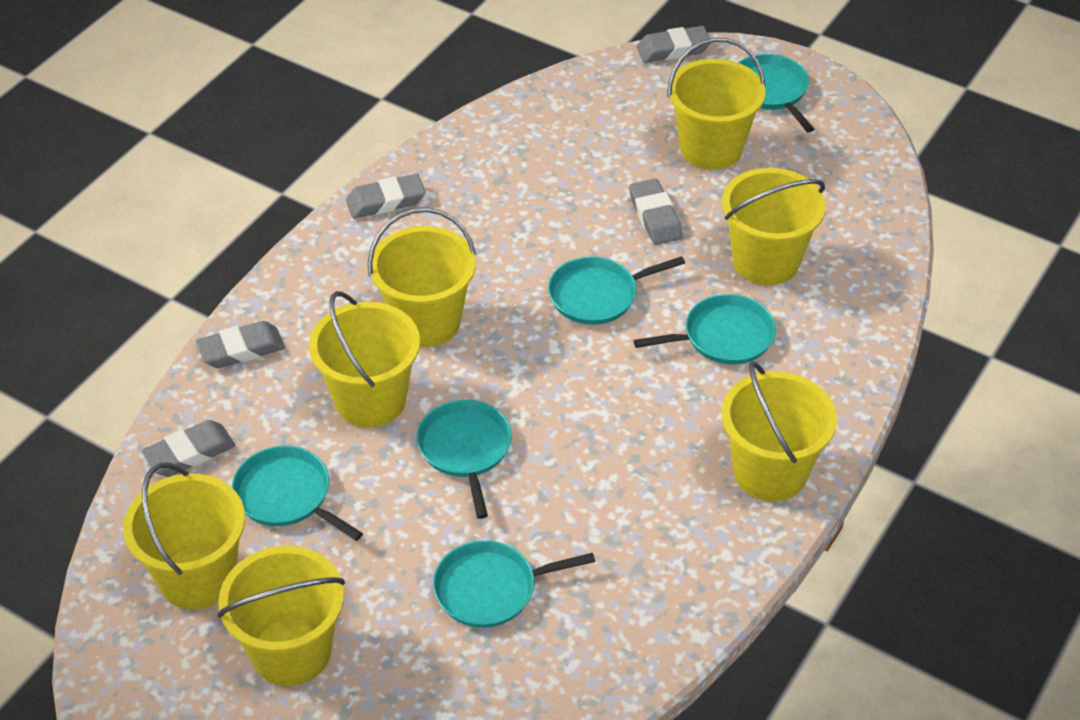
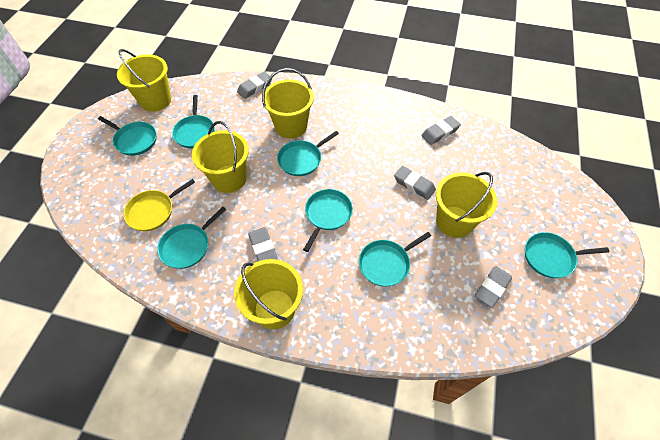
turquoise pan: [232,446,363,541] [417,400,512,519] [433,540,595,628] [548,256,685,325] [633,294,776,365] [738,54,814,132] = 6 -> [98,116,157,156] [157,207,226,269] [172,95,215,149] [277,131,339,176] [303,189,353,252] [359,232,431,287] [525,232,609,278] = 7
yellow bucket: [123,463,245,610] [217,546,345,686] [309,291,420,427] [368,207,476,347] [667,38,766,170] [722,168,826,285] [722,361,837,501] = 7 -> [117,49,171,112] [192,121,249,193] [234,259,303,329] [262,68,314,139] [436,172,497,238] = 5
yellow pan: none = 0 -> [123,179,195,231] = 1

